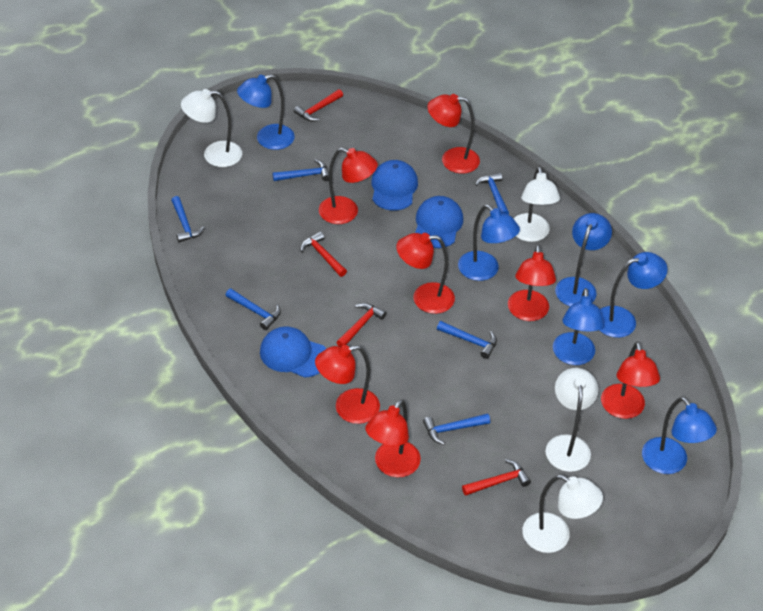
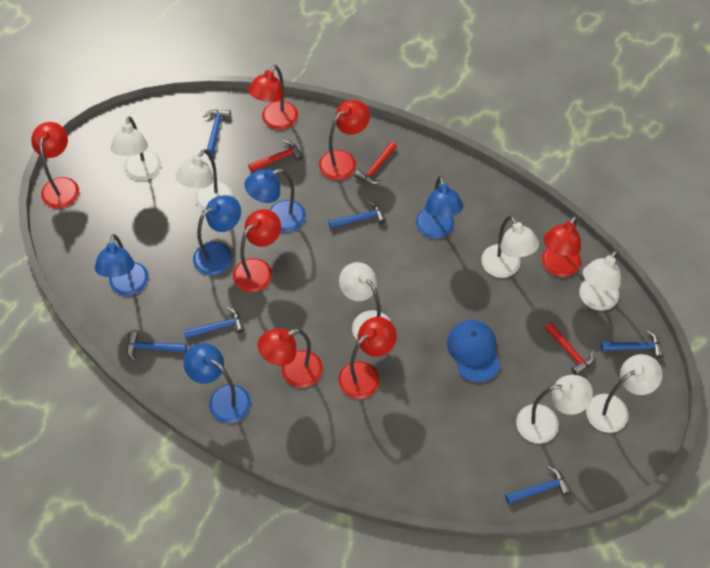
blue cap: [260,326,326,378] [371,160,418,211] [415,196,463,248] = 3 -> [447,320,501,382] = 1
blue lamp: [237,74,295,150] [458,205,520,281] [553,288,604,365] [555,213,612,306] [599,252,668,338] [642,397,717,474] = 6 -> [95,234,149,296] [183,343,251,423] [193,195,241,275] [245,169,306,232] [416,176,463,239] = 5
red hammer: [294,89,343,122] [301,232,347,277] [336,303,387,347] [462,459,531,496] = 4 -> [248,140,303,172] [354,142,397,185] [545,322,594,375] = 3
white lamp: [181,89,242,167] [513,166,560,242] [522,475,603,553] [545,368,598,472] = 4 -> [111,116,161,181] [176,149,233,211] [339,262,391,340] [481,216,539,278] [516,375,593,443] [579,249,621,311] [586,354,662,433] = 7

